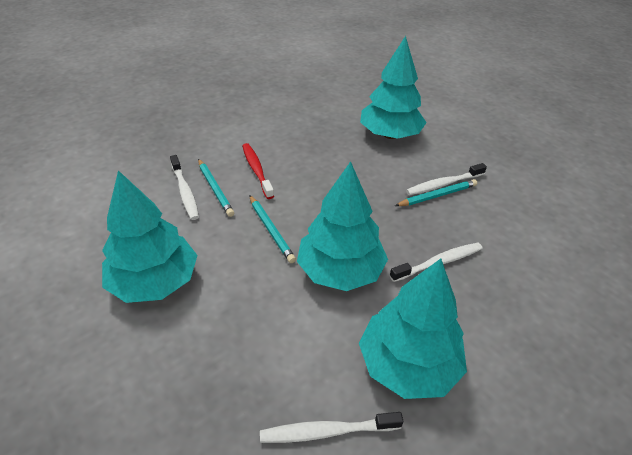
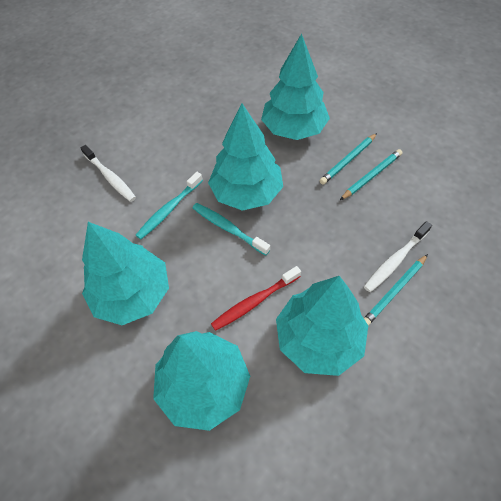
turquoise toothbrush: none = 0 -> [136,172,203,239] [193,203,270,255] = 2
turquoise tree: [102,170,198,303] [297,161,388,291] [359,259,467,399] [360,36,427,139] = 4 -> [82,222,169,325] [153,331,250,431] [208,104,283,211] [261,33,330,140] [276,276,368,376] = 5
white toothbrush: [170,155,199,220] [260,412,403,443] [390,243,483,282] [406,163,487,196] = 4 -> [81,145,136,202] [364,221,432,292] = 2

